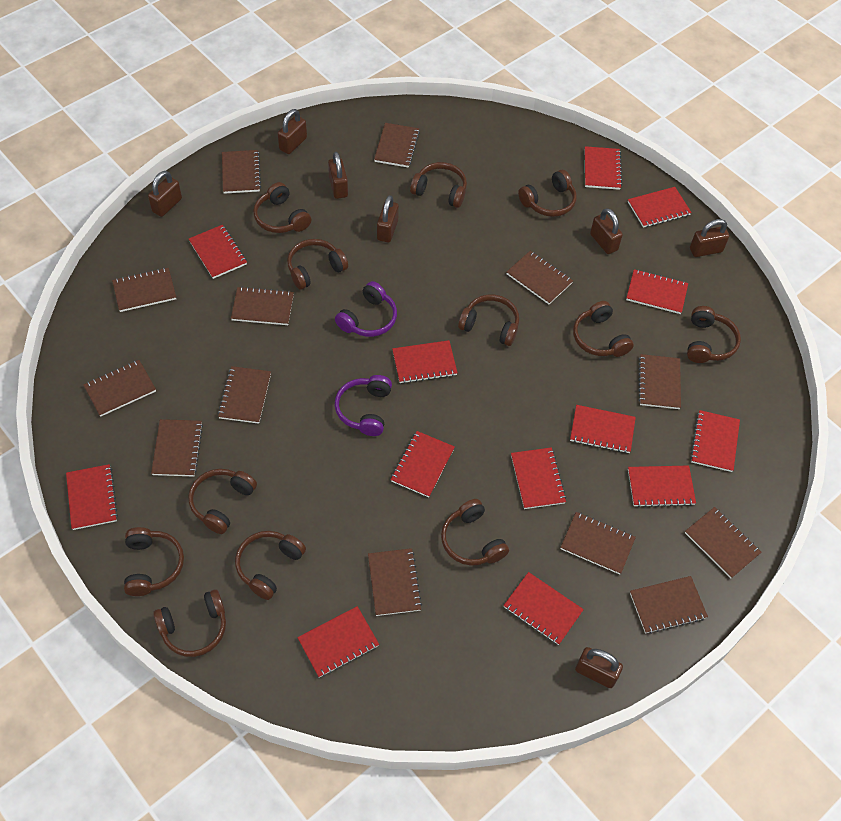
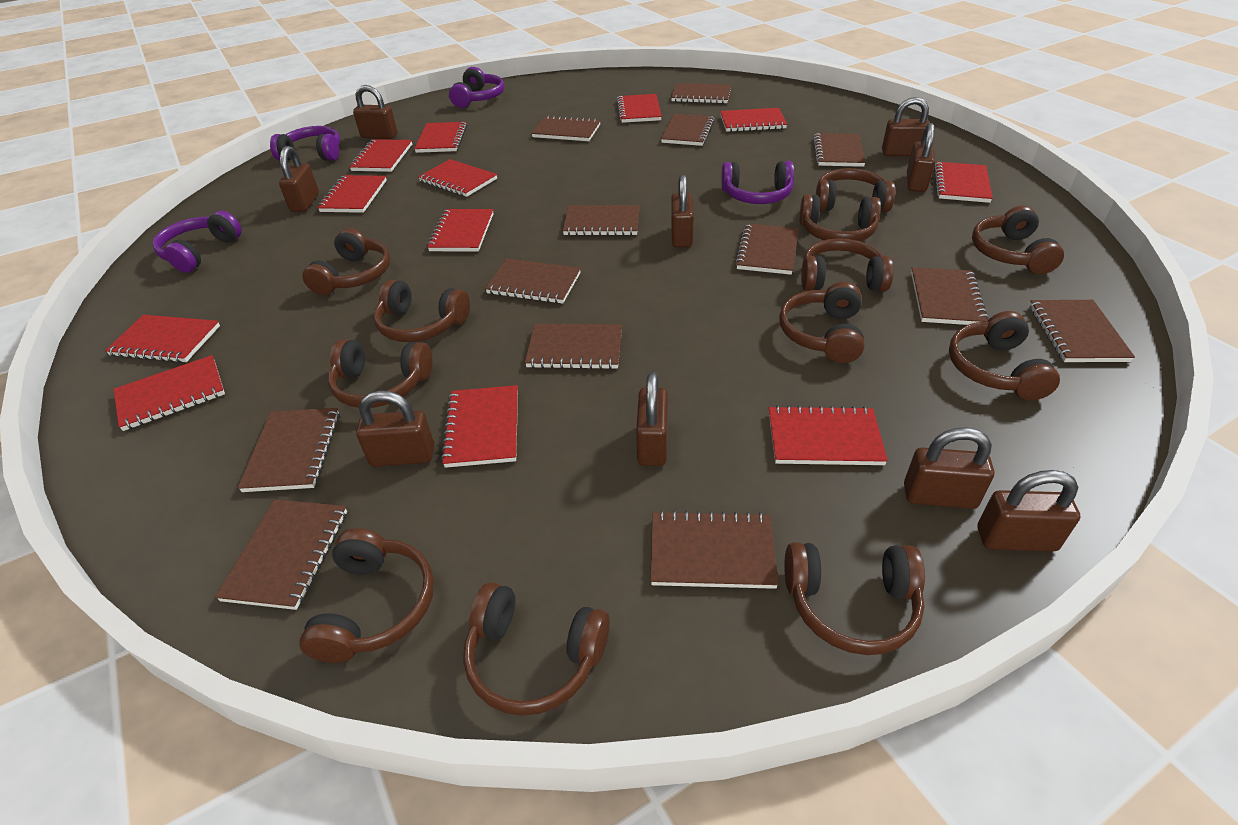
brown padlock: [148,171,182,217] [278,109,307,154] [328,152,348,199] [377,195,399,242] [575,647,623,688] [590,208,623,254] [690,219,729,257] = 7 -> [279,146,319,212] [353,85,397,139] [356,390,434,467] [636,372,668,466] [671,175,694,247] [882,97,930,156] [904,427,994,509] [907,123,935,192] [978,470,1081,552] = 9
purple headphones: [335,281,397,337] [335,375,392,436] = 2 -> [152,211,242,273] [270,126,340,161] [449,67,504,108] [721,161,794,204] = 4
red notebook: [66,464,118,530] [189,225,247,279] [297,606,379,678] [391,431,455,497] [392,340,458,384] [503,572,584,645] [511,447,566,509] [570,405,636,453] [585,146,622,190] [626,269,688,314] [628,187,692,228] [628,466,696,507] [690,410,740,472] = 13 -> [105,315,220,363] [113,355,225,431] [317,175,387,213] [349,139,412,172] [414,122,467,153] [418,159,497,197] [427,209,494,252] [441,385,518,468] [617,94,662,123] [720,108,787,132] [769,405,888,465] [934,162,993,203] = 12

